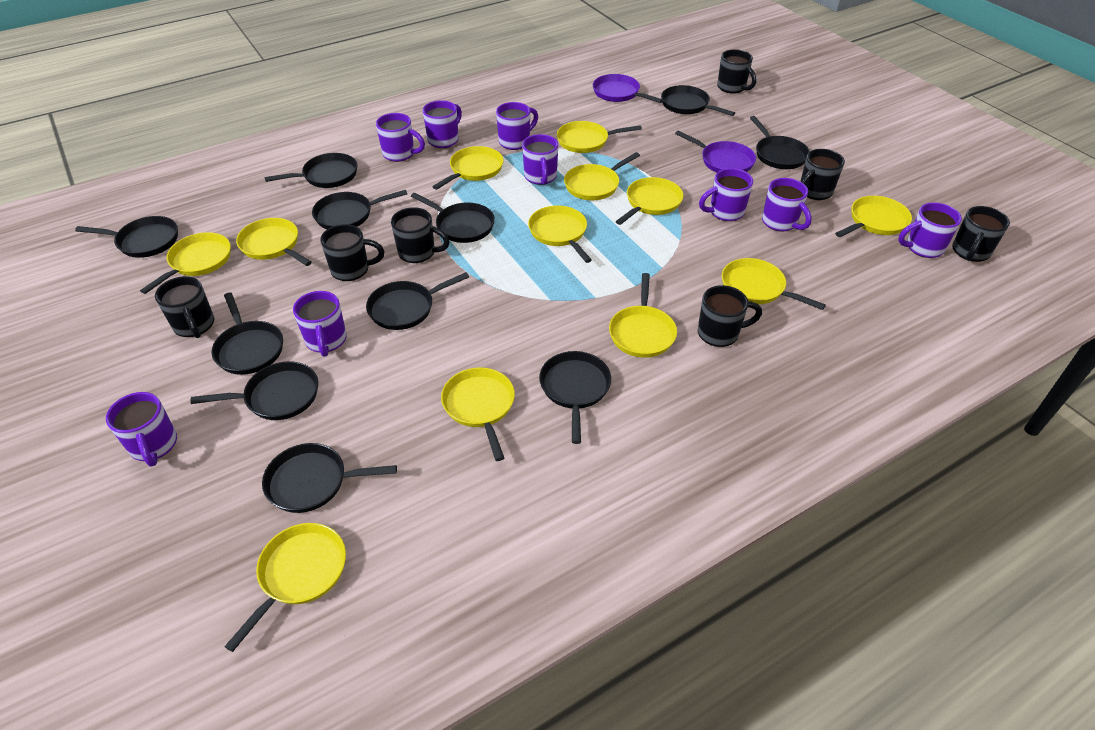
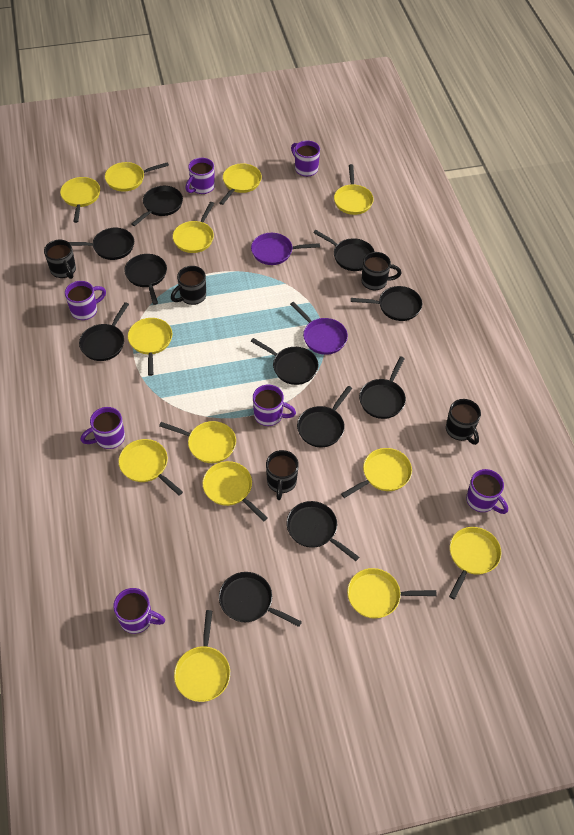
black mug: [155,276,214,338] [321,224,384,281] [391,207,450,263] [698,285,762,347] [717,49,756,94] [800,149,845,200] [952,206,1010,262] = 7 -> [44,240,76,279] [171,266,206,305] [266,450,299,500] [361,252,402,290] [446,399,481,445] = 5
purple mug: [106,392,177,467] [293,291,347,357] [376,113,425,162] [423,100,462,148] [496,102,538,150] [522,134,558,185] [699,168,753,221] [762,178,812,232] [898,202,962,258] = 9 -> [65,281,106,320] [80,407,125,449] [113,588,165,634] [185,158,215,194] [253,385,296,426] [291,140,320,177] [466,469,508,514] = 7
yellow pan: [140,232,231,294] [224,523,346,652] [236,218,312,266] [432,146,504,190] [441,367,515,461] [528,206,592,263] [557,121,642,153] [564,152,640,200] [609,273,677,358] [616,177,683,225] [722,258,826,310] [835,196,912,237] = 12 -> [60,177,100,223] [105,162,169,192] [118,439,183,495] [128,318,172,376] [159,421,236,463] [173,202,214,253] [174,610,230,702] [202,461,268,521] [219,163,262,205] [334,164,374,215] [341,448,412,498] [347,568,437,619] [449,527,501,599] = 13

